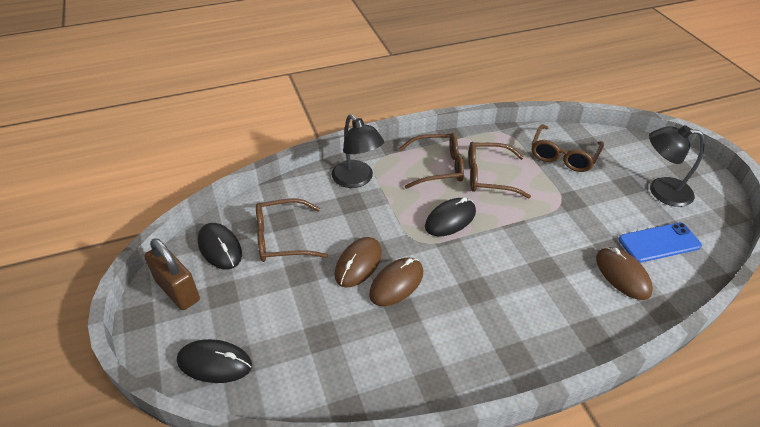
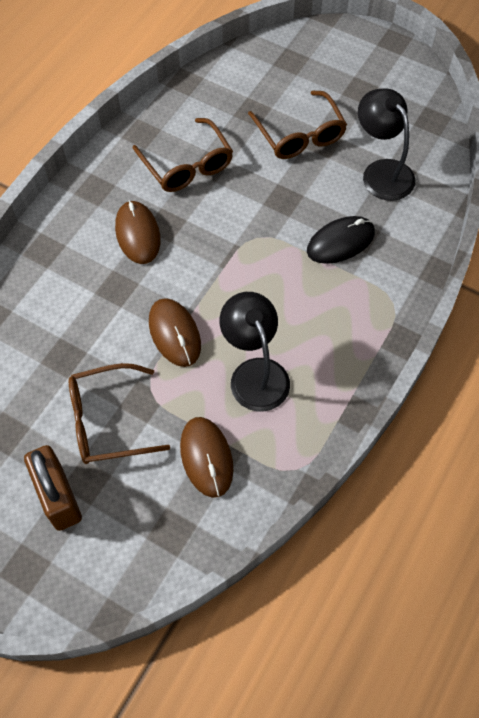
black mouse: [177,339,252,383] [198,223,242,269] [425,197,476,236] = 3 -> [307,216,375,264] = 1
blue phone: [619,223,702,263] = 1 -> none = 0
brown glasses: [256,198,328,262] [398,133,464,189] [468,142,531,199] [532,124,604,172] = 4 -> [69,363,170,464] [133,118,233,192] [248,90,347,159] = 3

